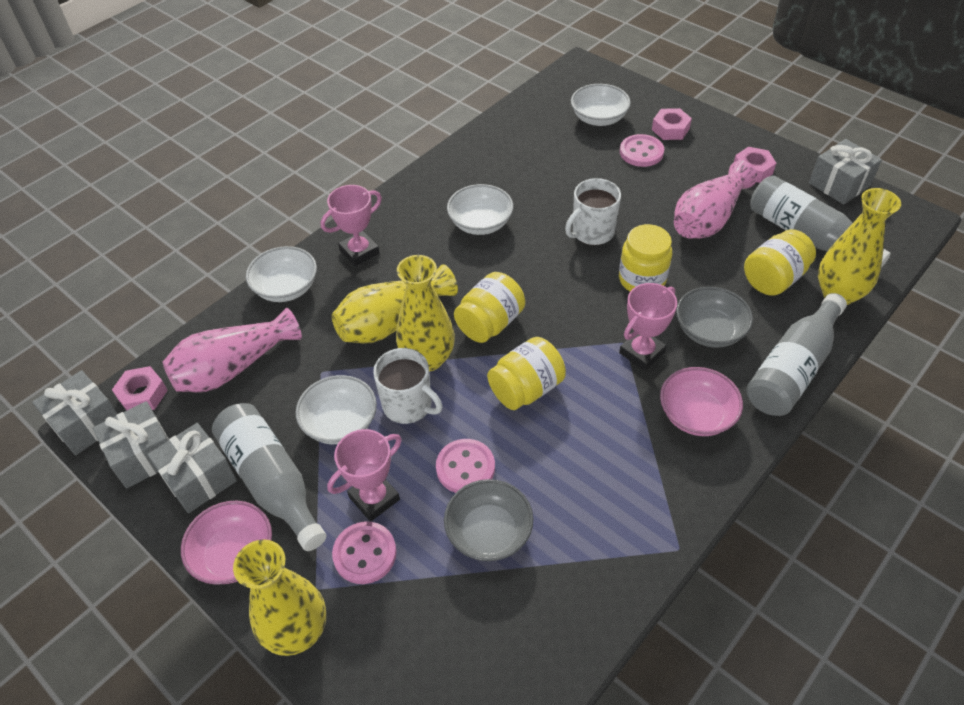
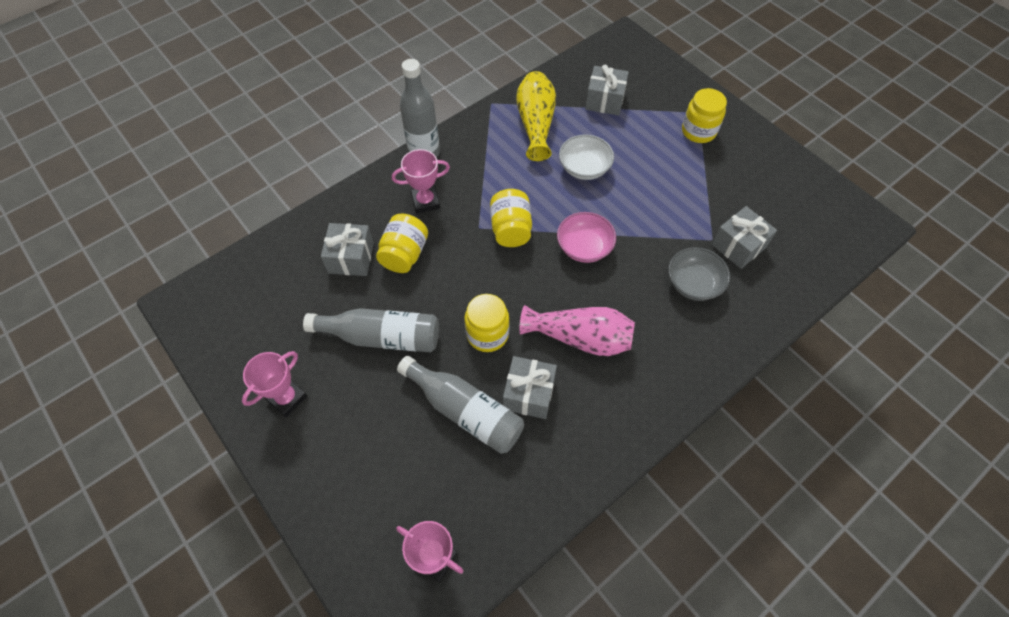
grey bowl: [444,479,533,561] [676,287,753,348] = 2 -> [668,247,730,301] = 1
pink bowl: [181,501,272,585] [660,367,743,436] = 2 -> [557,212,616,263] = 1
pink button: [332,522,397,584] [436,439,495,493] [620,134,664,167] = 3 -> none = 0
pink nut: [112,366,168,410] [652,108,692,140] [734,147,776,183] = 3 -> none = 0
pink vase: [162,308,302,392] [674,160,757,238] = 2 -> [519,305,635,356] = 1
white bowl: [246,246,317,302] [296,375,377,444] [447,184,513,235] [571,84,631,126] = 4 -> [559,135,614,180] = 1
white mug: [373,348,442,424] [565,178,621,245] = 2 -> none = 0
yellow vase: [233,539,326,656] [332,264,458,343] [396,255,455,372] [818,188,901,305] = 4 -> [516,71,556,161] = 1

